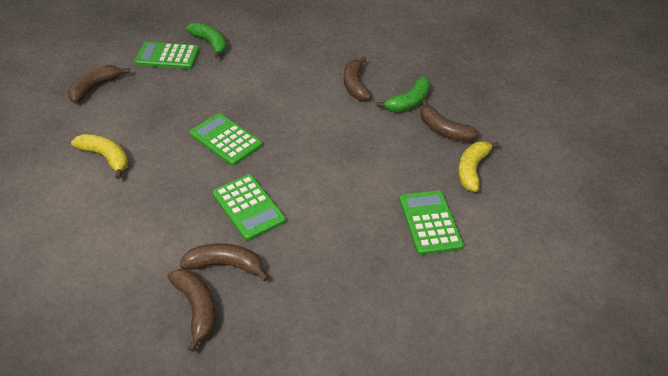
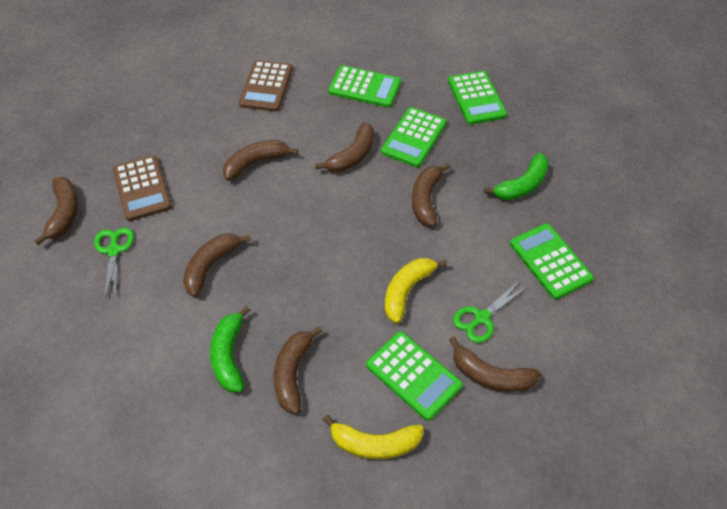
brown banana: [68,65,130,103] [168,269,216,352] [180,243,269,282] [344,57,371,101] [421,100,480,142] = 5 -> [34,177,78,245] [183,233,251,297] [223,140,298,181] [274,326,323,414] [315,122,374,172] [412,163,451,226] [449,337,541,392] = 7
brown calculator: none = 0 -> [113,155,172,221] [239,60,293,112] = 2
green calculator: [134,42,200,69] [190,113,262,166] [212,174,286,241] [399,190,464,255] = 4 -> [328,65,401,108] [366,331,463,421] [381,107,447,167] [448,71,507,125] [510,223,594,300] = 5
green scissors: none = 0 -> [94,227,134,298] [453,280,528,343] = 2

